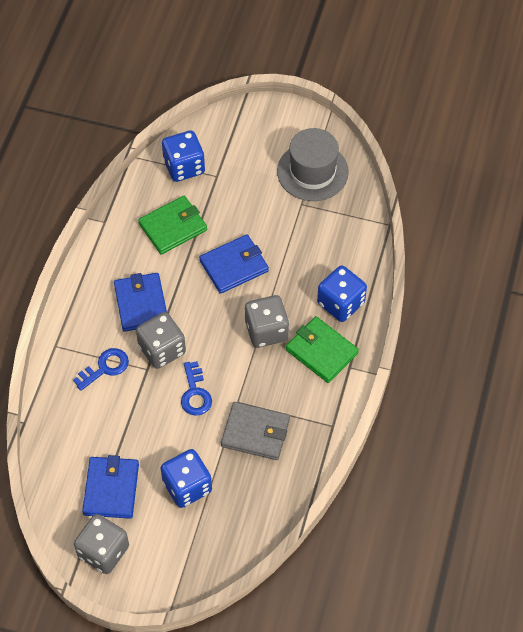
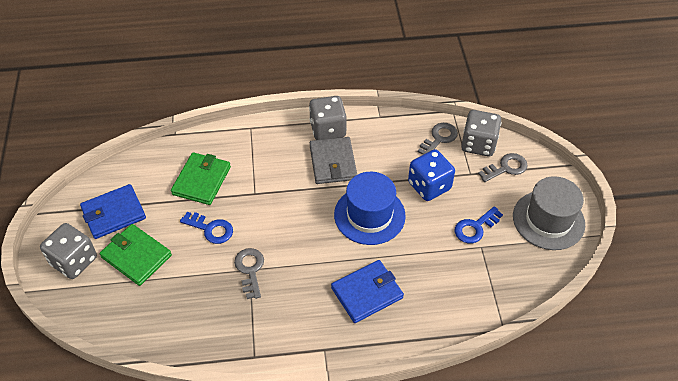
blue dice: [161,449,212,508] [162,130,205,182] [317,265,367,322] = 3 -> [408,149,455,201] = 1
blue hat: none = 0 -> [334,172,406,245] = 1
blue wallet: [82,455,139,519] [114,273,167,332] [199,234,269,294] = 3 -> [80,184,146,239] [331,260,404,323] = 2
grey key: none = 0 -> [234,248,264,299] [418,123,458,155] [478,153,528,182] = 3

